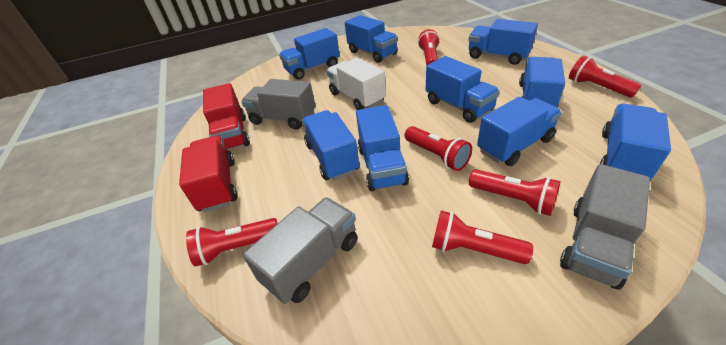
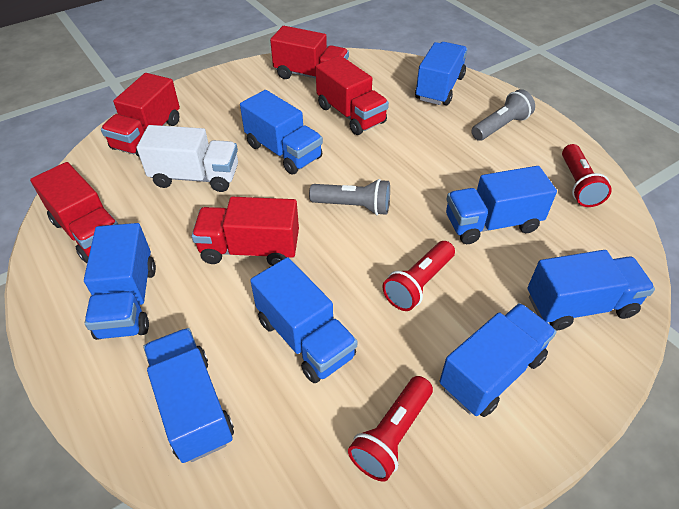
blue truck: [279,28,340,80] [302,110,360,180] [345,15,398,63] [356,105,409,191] [426,56,500,123] [469,19,538,65] [477,97,562,166] [519,57,565,108] [600,104,671,181] = 9 -> [84,223,156,340] [143,328,234,463] [240,90,323,175] [250,257,358,383] [415,42,468,105] [439,303,557,417] [446,166,557,244] [527,250,655,330] = 8
grey flashlight: none = 0 -> [309,179,390,215] [471,89,535,141] = 2
grey truck: [241,79,316,130] [243,197,358,304] [560,164,650,290] = 3 -> none = 0
red flashlight: [186,218,278,267] [405,126,472,171] [418,29,440,66] [432,211,533,264] [469,169,561,216] [569,55,641,98] = 6 -> [348,376,433,482] [383,241,455,311] [562,144,612,207] = 3
red truck: [179,135,237,213] [203,83,250,150] = 2 -> [30,162,118,263] [101,73,180,157] [192,197,299,266] [270,26,349,79] [316,55,389,135] = 5

